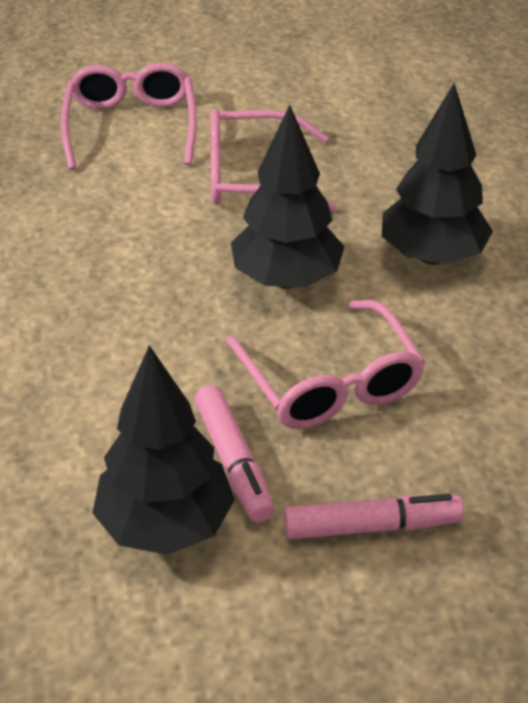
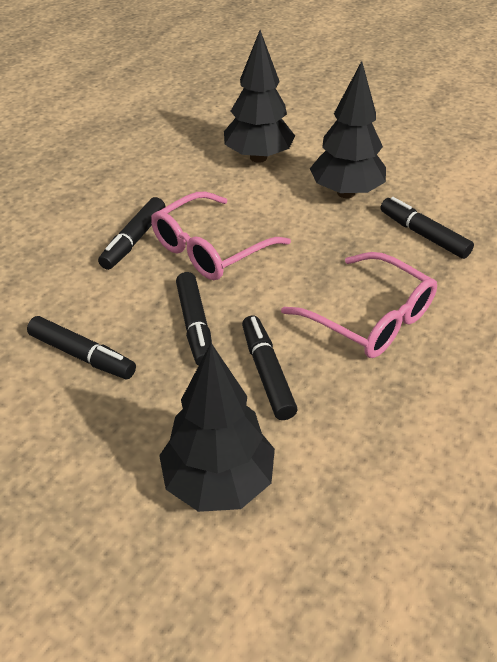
black marker: none = 0 -> [27,316,136,379] [98,197,166,270] [176,272,212,366] [242,315,298,420] [380,197,474,259] = 5
pink glasses: [60,62,197,170] [211,109,337,212] [226,300,425,429] = 3 -> [151,192,291,280] [281,252,437,358] = 2
pink marker: [195,385,275,523] [284,494,464,539] = 2 -> none = 0

